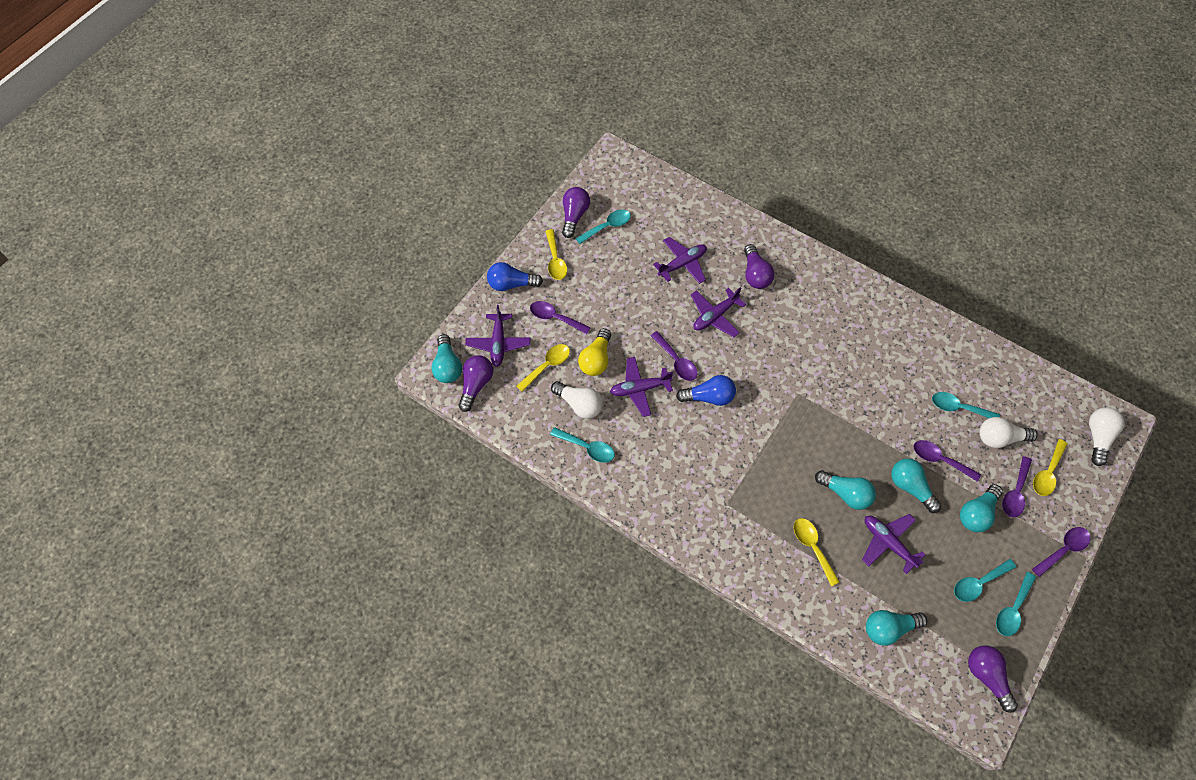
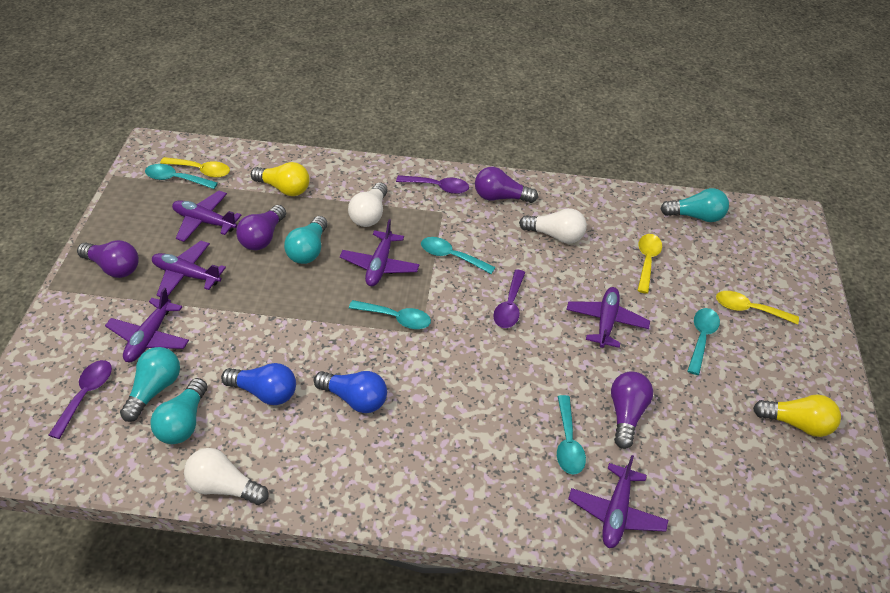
purple plane: [465,305,530,367] [610,357,673,417] [653,237,707,284] [691,287,746,337] [862,514,925,574] = 5 -> [105,287,189,362] [152,241,226,297] [172,191,242,242] [340,219,419,286] [566,287,650,348] [568,455,668,548] = 6
purple spoon: [530,301,591,334] [651,331,697,381] [914,440,981,482] [1002,456,1032,517] [1032,527,1091,577] = 5 -> [49,360,112,439] [396,175,469,194] [493,270,525,328] = 3
turquoise light bulb: [431,334,462,383] [815,470,876,510] [866,610,927,646] [891,459,942,513] [960,484,1003,532] = 5 -> [120,347,180,422] [150,378,208,444] [284,216,328,264] [660,188,729,222] = 4
yellow light bulb: [578,328,611,376] = 1 -> [251,162,310,196] [753,394,841,437] = 2
yellow spoon: [516,344,570,392] [545,229,567,280] [794,518,840,586] [1033,439,1068,496] = 4 -> [160,157,230,178] [637,234,662,294] [716,291,799,325] = 3

